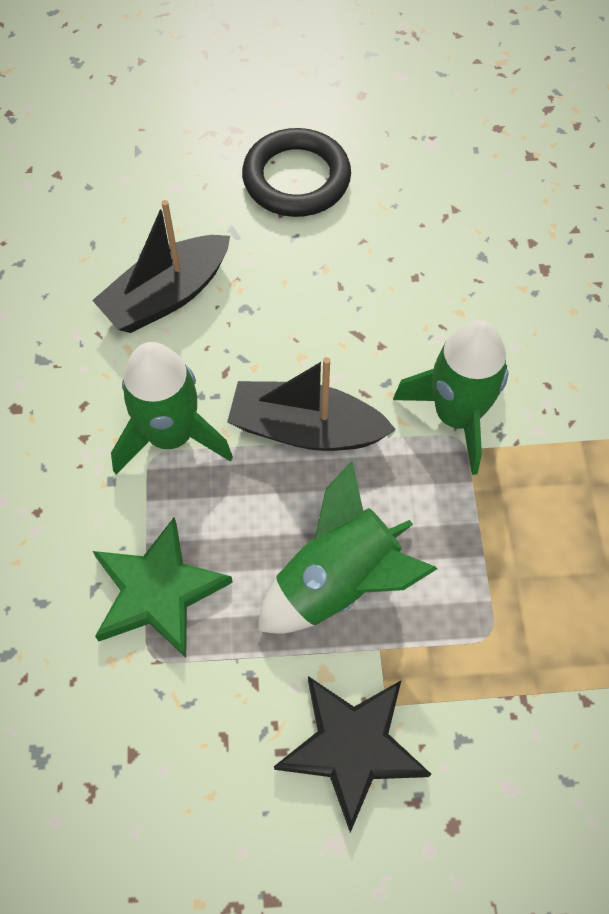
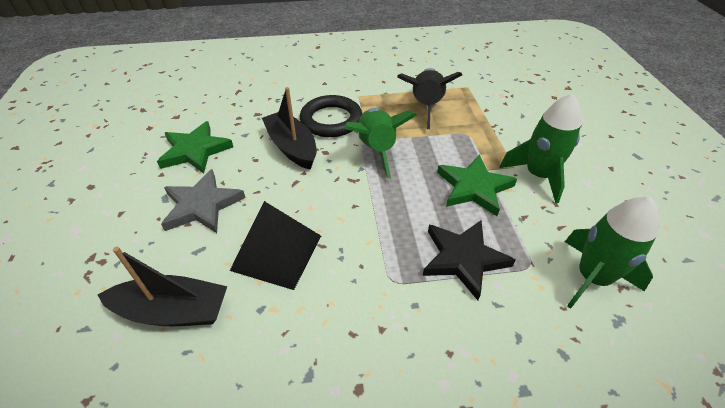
black pyramid: none = 0 -> [230,201,321,290] = 1
black rocket: none = 0 -> [397,68,462,129] = 1
green star: [93,517,233,658] = 1 -> [157,121,233,174] [437,154,517,216] = 2
grey star: none = 0 -> [161,169,246,233] = 1

